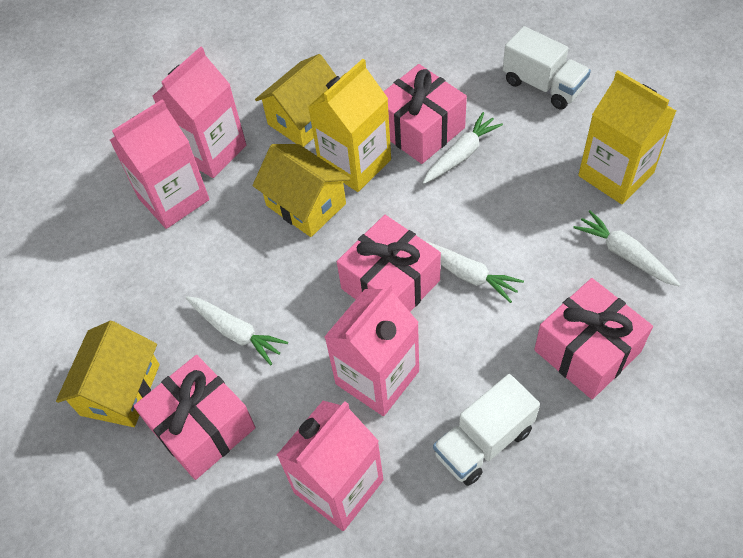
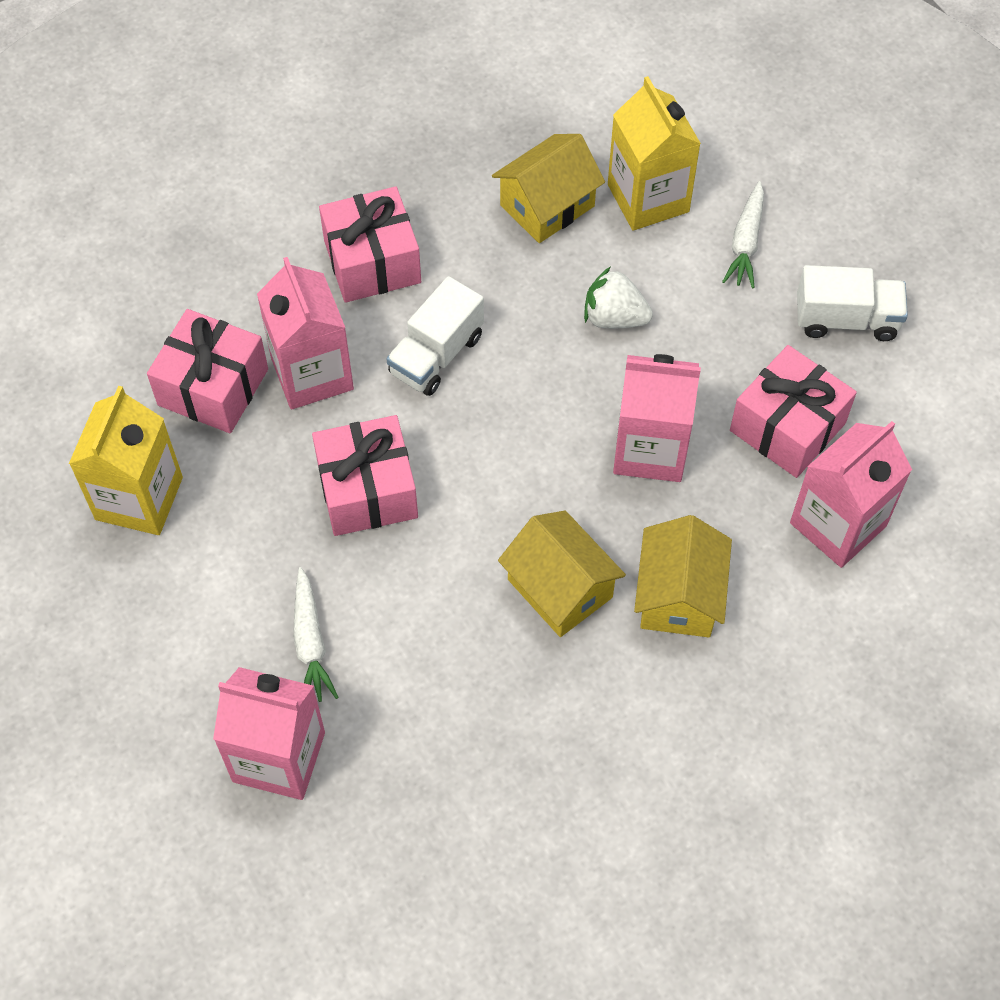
white carrot: [186,296,288,365] [423,112,503,184] [425,241,524,303] [573,210,680,286] = 4 -> [293,567,339,702] [722,181,764,288] = 2
white strawberry: none = 0 -> [584,266,653,329] = 1

